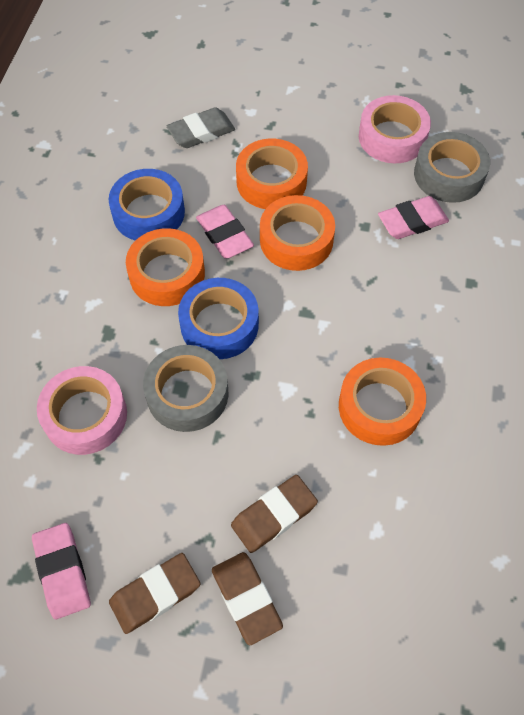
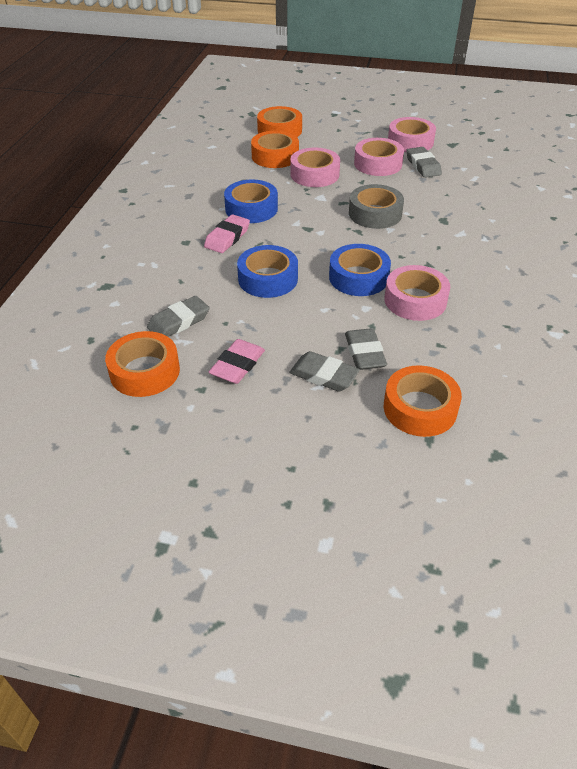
blue tape: [109,169,185,240] [178,278,259,359] = 2 -> [224,179,278,223] [237,245,298,298] [329,244,391,296] = 3
brown eraser: [109,553,200,634] [212,552,283,646] [231,475,318,553] = 3 -> none = 0
grey eraser: [167,107,235,148] = 1 -> [147,296,210,337] [289,351,360,392] [345,328,387,370] [406,147,442,178] = 4
grey tape: [143,345,228,432] [414,132,490,203] = 2 -> [349,184,404,229] = 1
pink eraser: [32,523,91,619] [196,205,254,258] [378,196,449,239] = 3 -> [204,214,250,253] [209,339,265,384] = 2
pink tape: [37,366,127,455] [359,95,431,163] = 2 -> [290,148,340,187] [354,138,404,176] [384,265,450,321] [388,117,436,152] = 4

